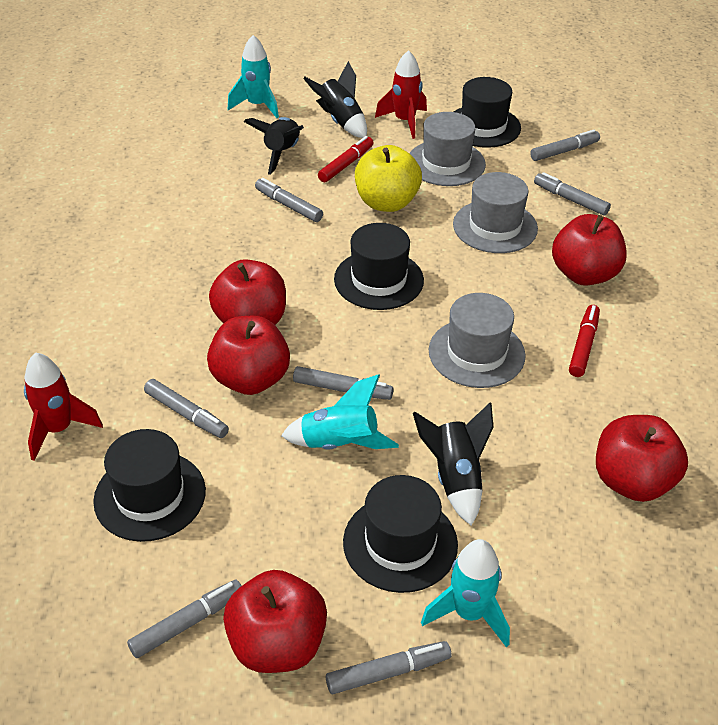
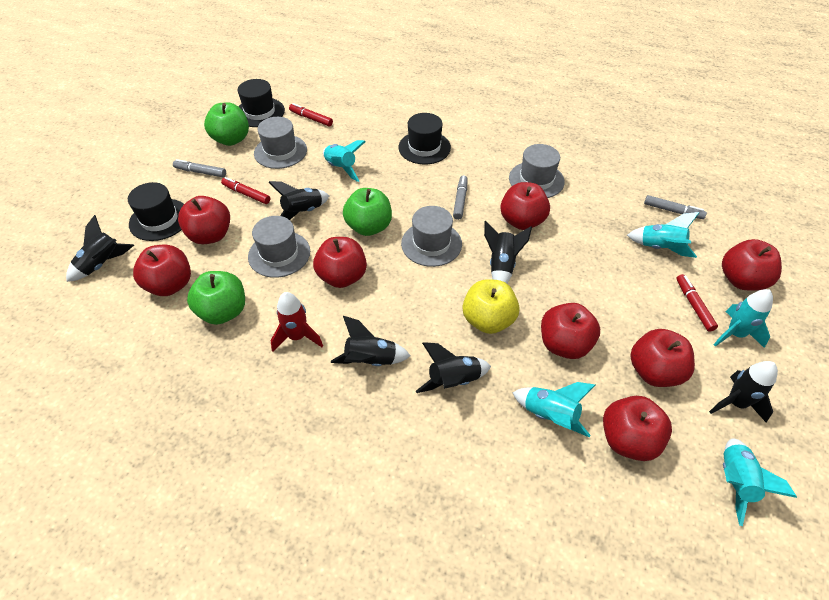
black hat: [93,429,206,542] [334,223,424,310] [343,475,458,593] [454,77,521,148] = 4 -> [128,182,184,241] [237,79,285,127] [398,113,451,164] = 3
black rocket: [244,117,304,175] [303,61,367,138] [413,402,493,526] = 3 -> [66,215,134,282] [268,181,329,220] [331,316,411,366] [416,342,491,393] [484,221,532,284] [709,361,778,423] = 6
green apple: none = 0 -> [187,271,245,325] [204,102,249,146] [343,188,392,236] = 3
grey hat: [409,112,486,186] [429,293,526,388] [453,172,538,253] = 3 -> [248,216,310,278] [254,117,307,169] [401,206,462,267] [509,144,565,198] = 4
grey marker: [127,580,241,658] [144,379,229,438] [255,178,323,222] [293,366,394,400] [326,641,451,694] [530,130,600,161] [534,172,611,216] = 7 -> [173,159,226,177] [453,175,468,220] [644,195,707,219] = 3
red apple: [207,316,290,395] [209,259,286,325] [223,570,327,673] [552,214,627,286] [596,415,688,502] = 5 -> [133,244,191,296] [178,196,230,244] [313,237,367,288] [500,182,550,230] [541,303,600,359] [603,396,672,461] [630,329,695,387] [722,239,782,290] = 8
red marker: [318,136,374,183] [569,305,600,377] = 2 -> [221,177,270,204] [289,103,333,126] [676,274,718,332] = 3
red rocket: [24,353,103,461] [375,50,427,139] = 2 -> [271,292,323,352] = 1
turquoise rocket: [228,35,279,118] [281,374,399,450] [421,539,510,647] = 3 -> [323,140,366,182] [513,382,596,438] [627,212,699,258] [714,289,773,348] [723,438,797,526] = 5

